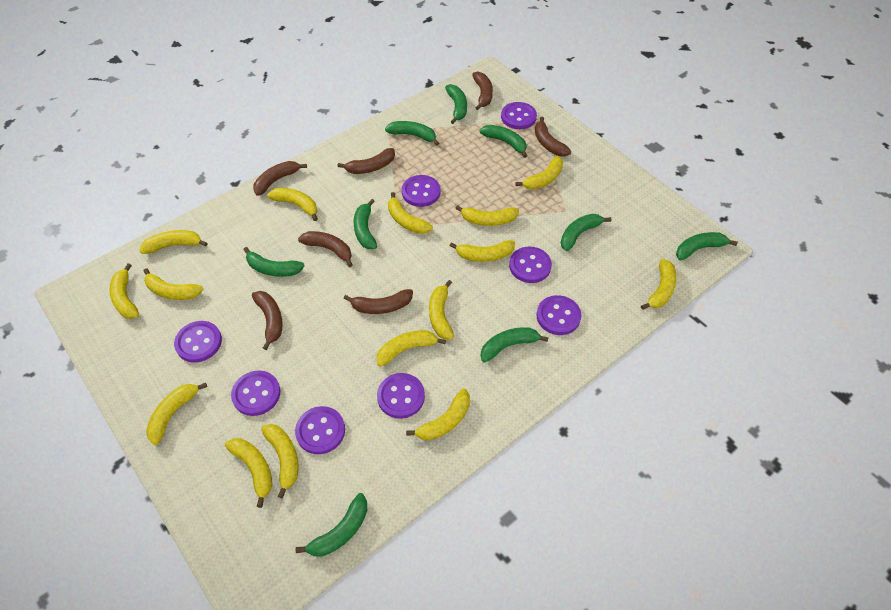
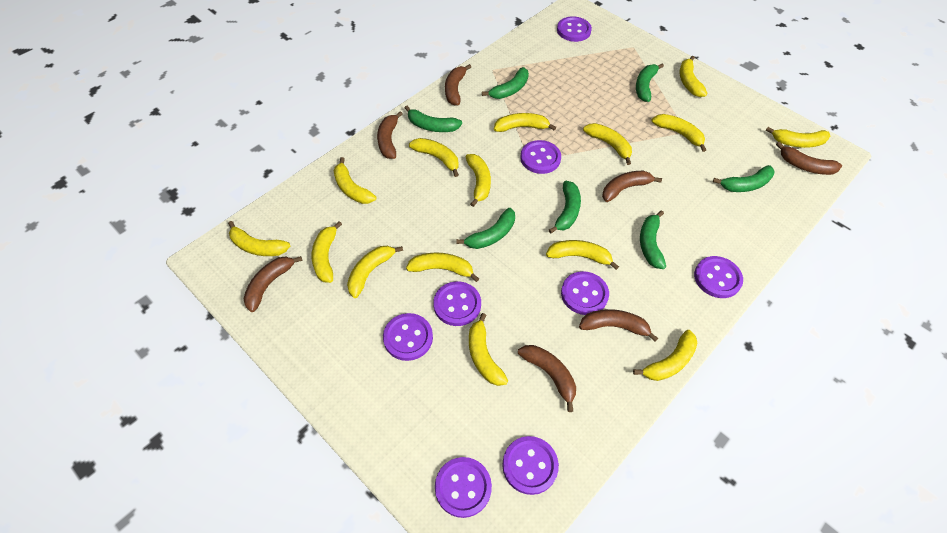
green banana: [243,247,304,277] [296,493,367,557] [354,199,377,249] [385,121,439,145] [445,84,467,124] [480,125,527,158] [481,327,549,362] [561,214,611,251] [676,232,738,260] = 9 -> [405,106,462,132] [456,208,515,249] [482,67,529,99] [549,181,581,234] [636,63,664,102] [640,210,666,269] [713,165,774,192] = 7

